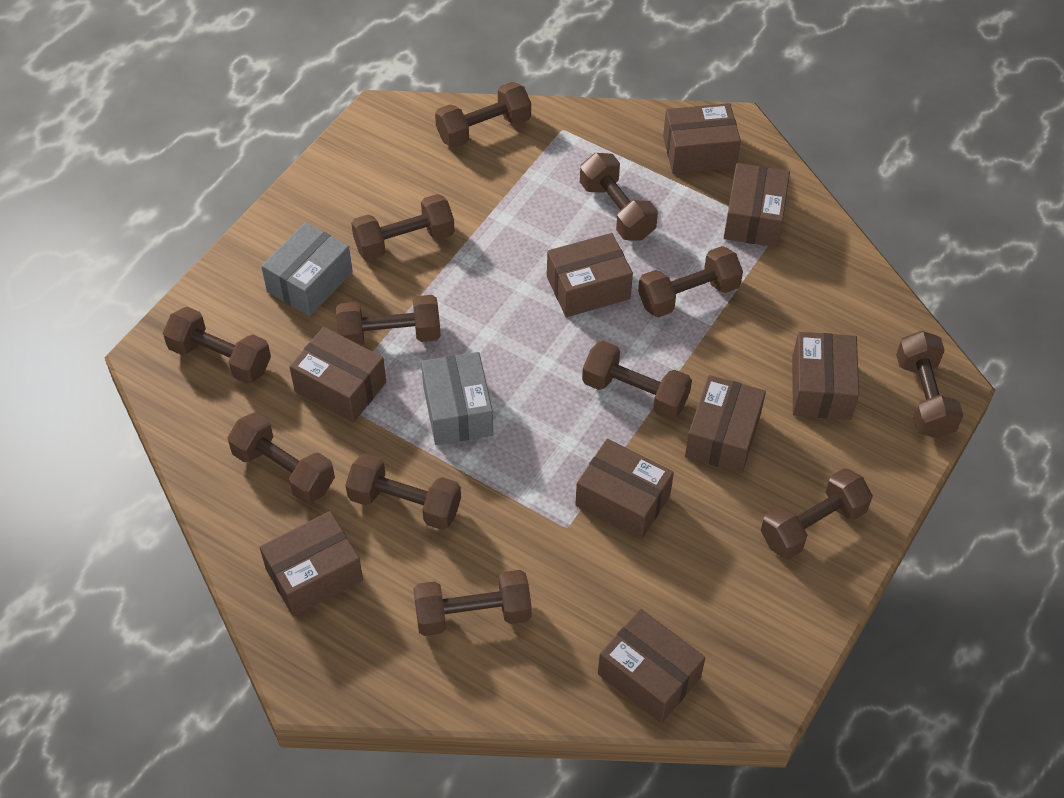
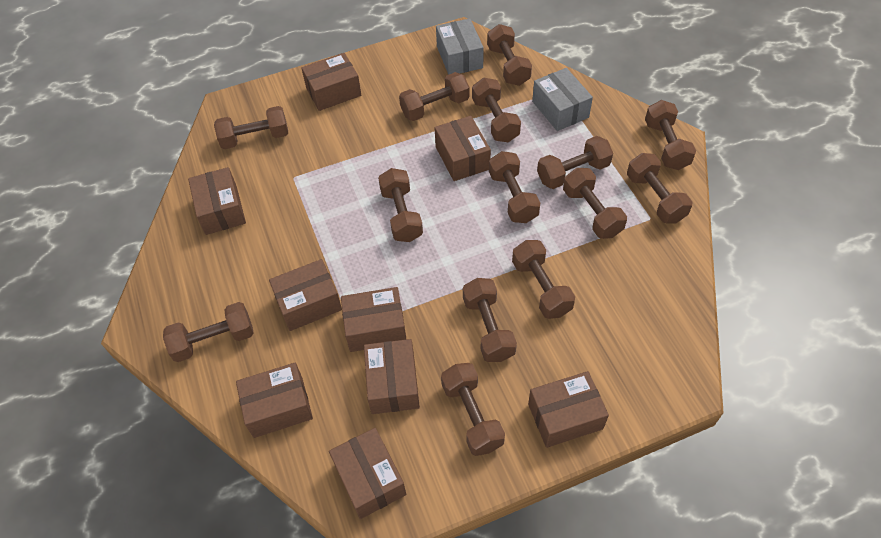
brown dumbbell: [163,307,271,384] [227,412,335,503] [336,295,441,346] [346,453,461,530] [351,194,455,261] [413,570,532,636] [435,82,531,148] [580,153,658,240] [582,341,692,420] [638,246,743,317] [761,468,873,559] [896,331,963,438] = 12 -> [163,302,254,362] [214,106,288,149] [378,168,423,242] [399,72,470,121] [441,363,505,456] [463,278,517,362] [472,78,521,142] [487,24,532,86] [489,151,540,223] [512,240,575,319] [537,136,613,189] [563,168,627,239] [627,153,692,223] [645,100,696,170] = 14

